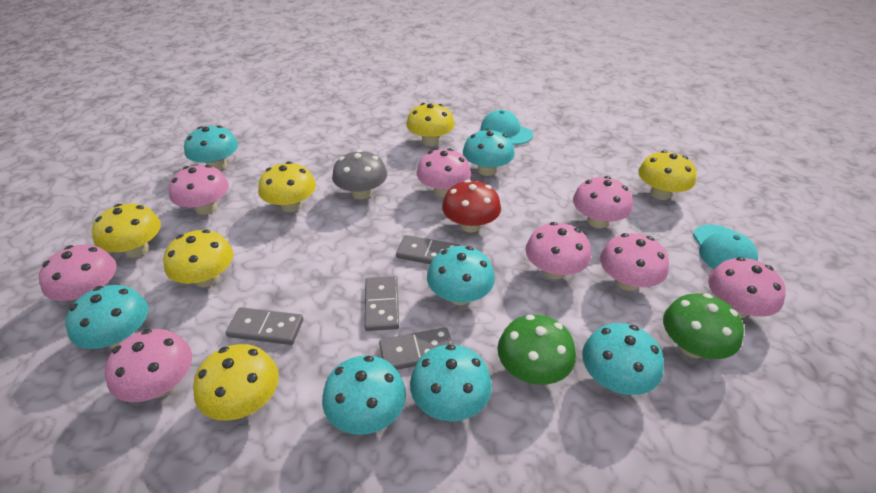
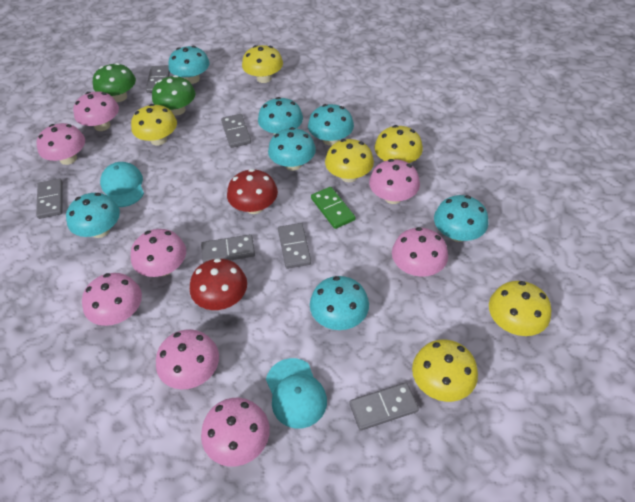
green domino: none = 0 -> [311,187,355,229] = 1
grey domino: [226,307,303,345] [365,276,399,331] [379,327,453,370] [396,235,460,264] = 4 -> [36,179,63,219] [146,65,170,93] [201,234,255,263] [221,114,251,148] [278,223,311,269] [349,382,419,431] = 6
grey mushroom: [332,150,387,200] = 1 -> none = 0
red mushroom: [442,180,501,233] = 1 -> [190,258,247,310] [227,169,278,214] = 2

